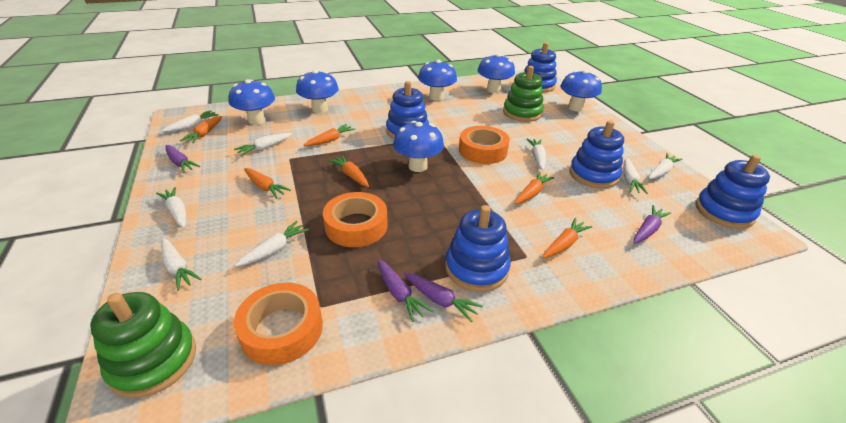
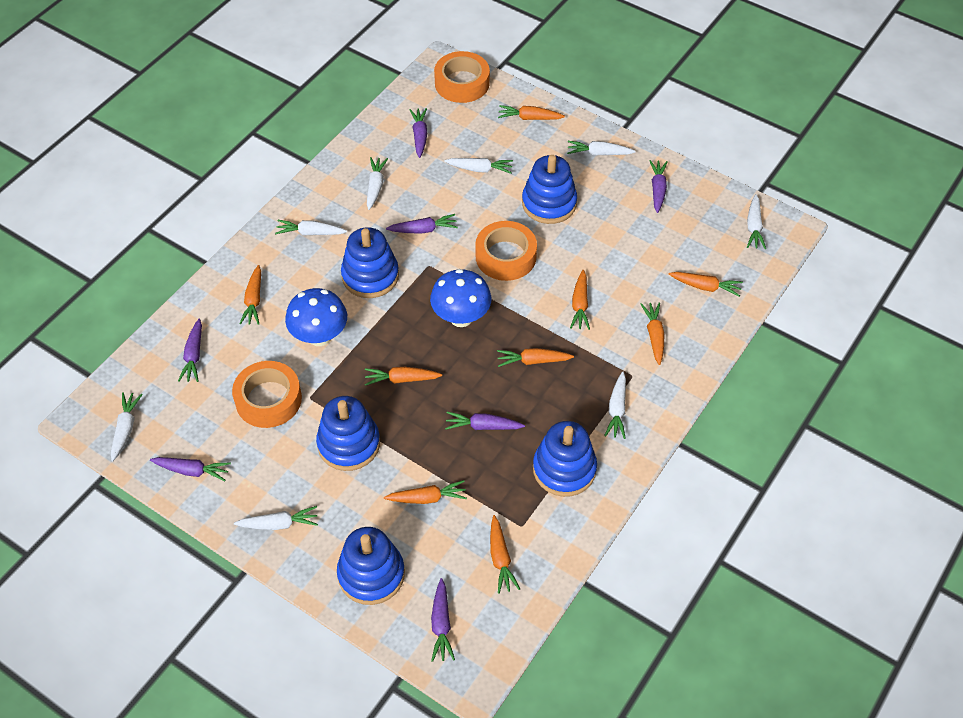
blue mushroom: [229,79,275,125] [296,70,339,113] [393,121,444,172] [418,60,457,101] [478,53,515,93] [561,70,602,111] = 6 -> [285,288,347,346] [430,269,492,327] = 2
green stacking toy: [90,292,196,398] [503,66,544,122] = 2 -> none = 0
orange carrot: [180,116,222,143] [244,168,291,199] [304,124,355,146] [328,155,369,187] [515,171,554,204] [543,218,592,258] = 6 -> [239,265,261,325] [365,367,442,386] [384,480,467,504] [490,515,520,594] [497,348,574,367] [498,105,565,120] [570,270,590,330] [641,302,665,365] [669,272,743,297] = 9
purple carrot: [166,145,200,173] [378,260,432,322] [404,273,483,322] [634,205,671,243] = 4 -> [150,457,231,481] [178,319,202,382] [386,214,458,234] [409,108,427,158] [431,578,455,662] [445,412,525,430] [649,160,668,213] = 7

